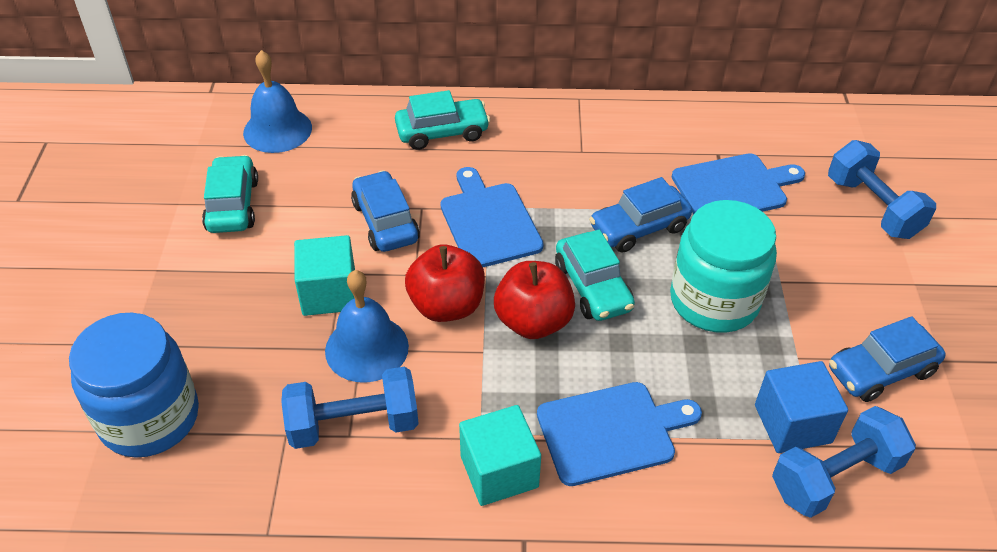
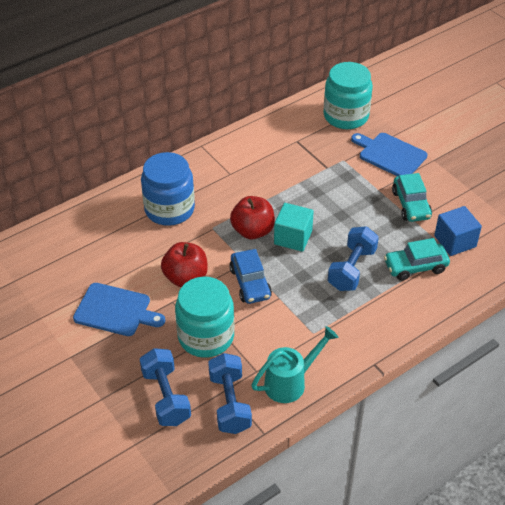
blue bell: [243,50,312,153] [325,270,409,383] = 2 -> none = 0
blue car: [351,170,420,252] [589,177,692,253] [829,316,946,402] = 3 -> [229,249,272,304] = 1
blue cutting board: [440,167,543,267] [537,382,702,486] [672,153,805,214] = 3 -> [73,283,165,336] [351,133,427,176] = 2
turquoise car: [202,155,258,233] [395,90,490,150] [555,230,635,321] = 3 -> [384,238,450,281] [392,173,432,222] = 2
turquoise cube: [294,235,355,316] [459,405,541,506] = 2 -> [274,203,314,252] = 1
turquoise jar: [670,200,777,333] = 1 -> [175,277,235,358] [323,62,373,129] = 2
turquoise watering can: none = 0 -> [251,326,338,403] = 1

